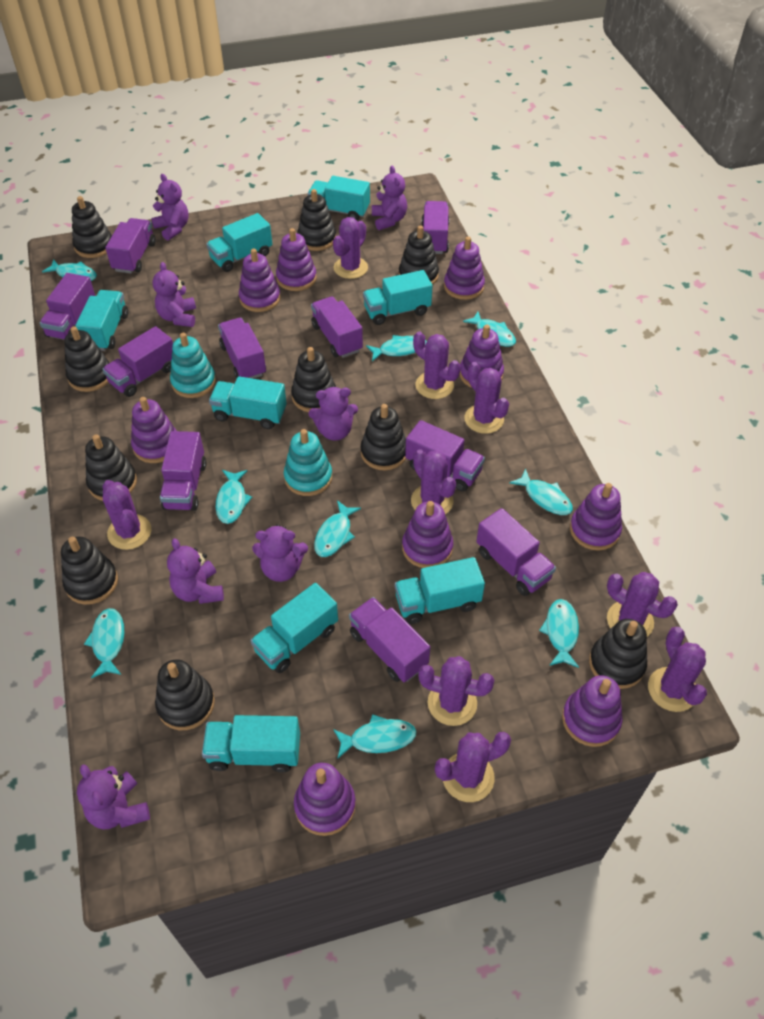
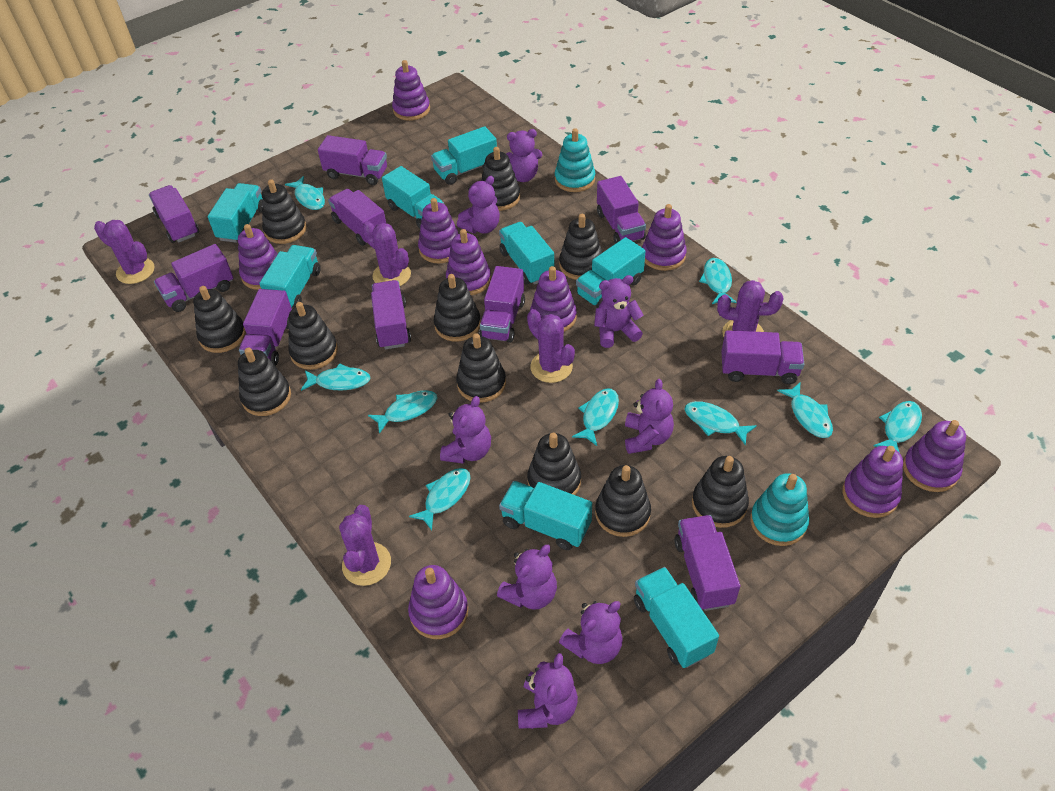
black stacking toy: [61,537,118,605] [64,326,109,392] [72,196,112,258] [85,434,137,501] [155,659,215,730] [291,347,336,412] [297,189,336,251] [361,404,406,470] [399,225,439,285] [589,619,647,689] = 10 -> [193,286,246,353] [238,348,291,416] [262,179,306,244] [288,302,338,370] [434,274,481,342] [456,333,506,402] [481,147,520,211] [527,433,581,495] [559,214,602,280] [595,465,651,537] [692,456,749,528] = 11
purple cactus: [103,480,151,550] [333,217,368,279] [411,450,456,514] [413,331,461,399] [418,656,494,726] [435,732,511,802] [464,362,509,434] [607,572,678,637] [648,627,707,712] = 9 -> [94,220,154,284] [339,505,391,586] [362,221,411,286] [527,309,575,383] [717,280,783,337] = 5
purple teddy bear: [77,764,150,829] [151,174,189,241] [152,262,196,327] [167,538,224,604] [252,524,308,582] [308,387,358,441] [372,166,407,230] = 7 -> [440,396,491,464] [457,176,500,234] [497,545,557,610] [506,129,542,182] [518,653,578,729] [559,601,623,664] [594,275,643,348] [625,379,674,454] = 8

